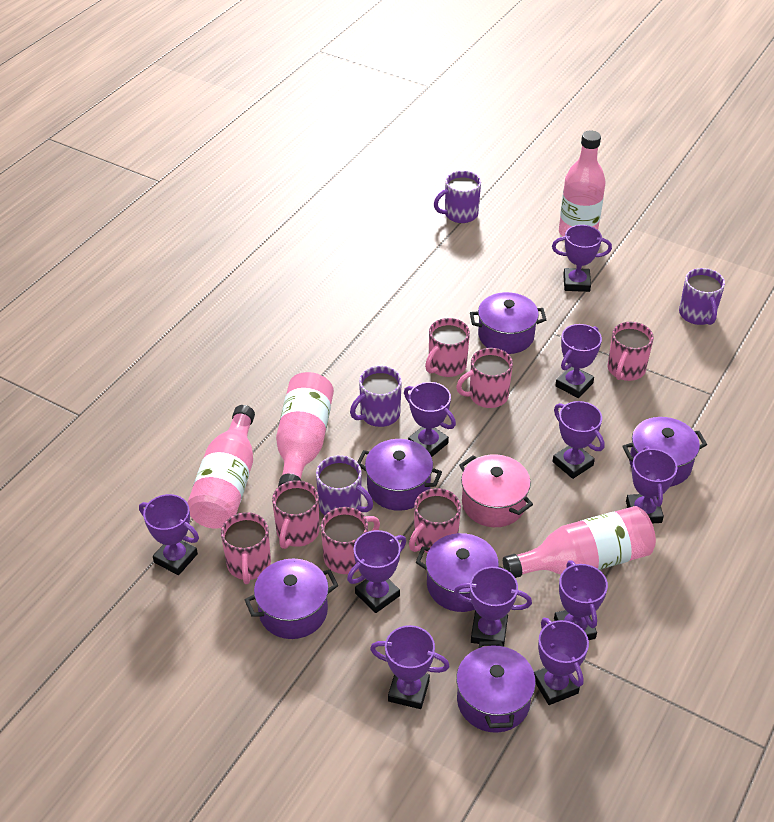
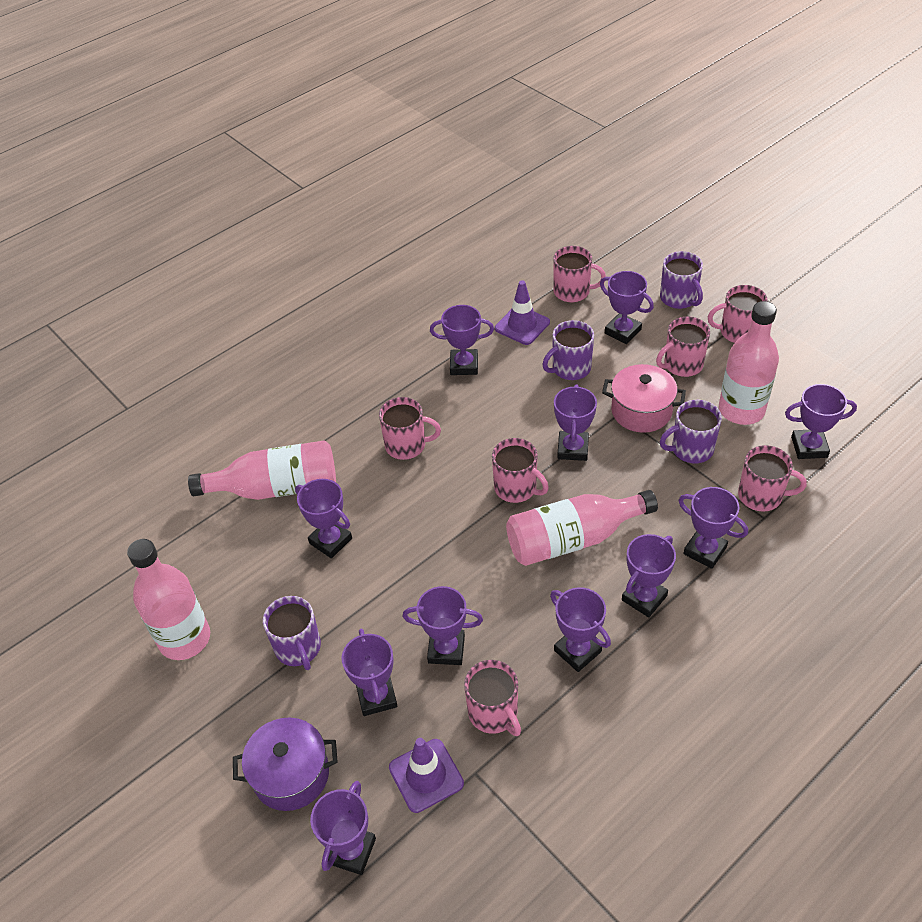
purple pot: [245,559,338,639] [357,439,442,511] [416,533,508,612] [456,641,536,733] [470,292,546,354] [622,417,707,487] = 6 -> [233,718,338,811] = 1
purple traffic cone: none = 0 -> [389,738,464,813] [495,280,550,345] = 2

